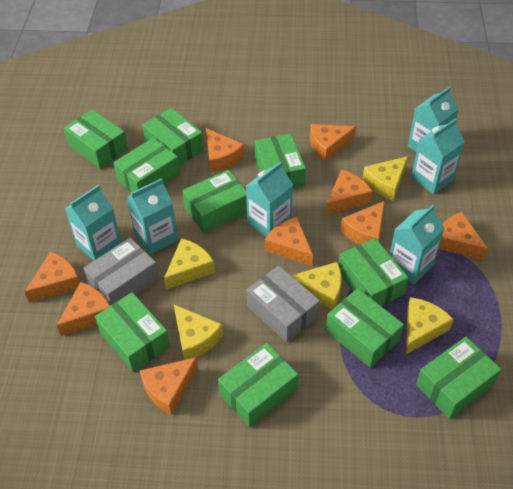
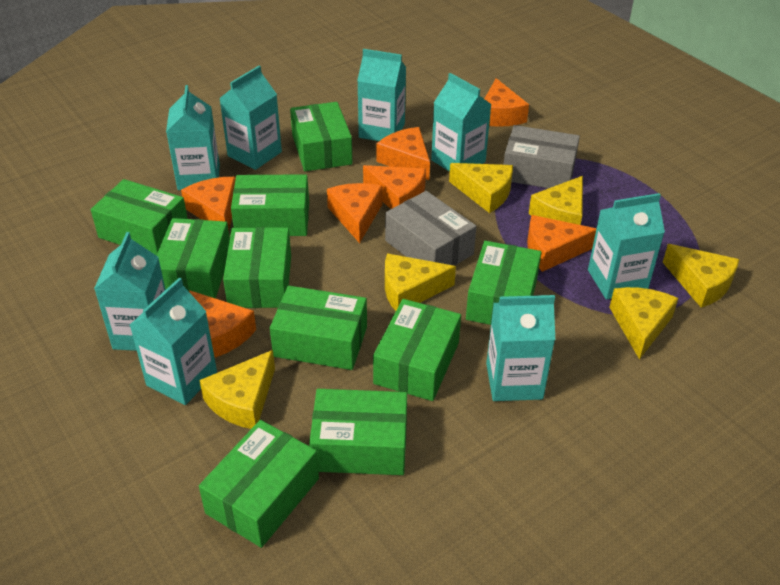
orange cheese: [25,252,80,303] [57,282,110,336] [140,357,198,415] [206,128,245,172] [265,217,313,266] [310,124,356,162] [326,169,373,215] [341,201,385,244] [439,212,488,260] = 9 -> [181,177,236,230] [189,290,256,358] [327,183,383,243] [363,165,426,209] [376,127,430,180] [484,78,529,127] [527,215,597,272] = 7
turquoise carton: [65,185,121,261] [126,178,178,254] [246,162,293,237] [390,205,444,284] [408,86,459,152] [411,118,465,194] = 6 -> [94,232,166,351] [130,278,217,405] [166,85,220,190] [219,66,282,170] [357,49,406,141] [431,73,492,172] [486,295,555,401] [588,193,665,300] = 8
yellow cheese: [164,238,215,290] [174,304,223,360] [291,262,341,310] [363,156,408,200] [406,297,454,354] = 5 -> [199,350,275,429] [385,253,456,311] [449,163,513,213] [529,176,583,225] [609,287,678,359] [663,244,739,308] = 6

